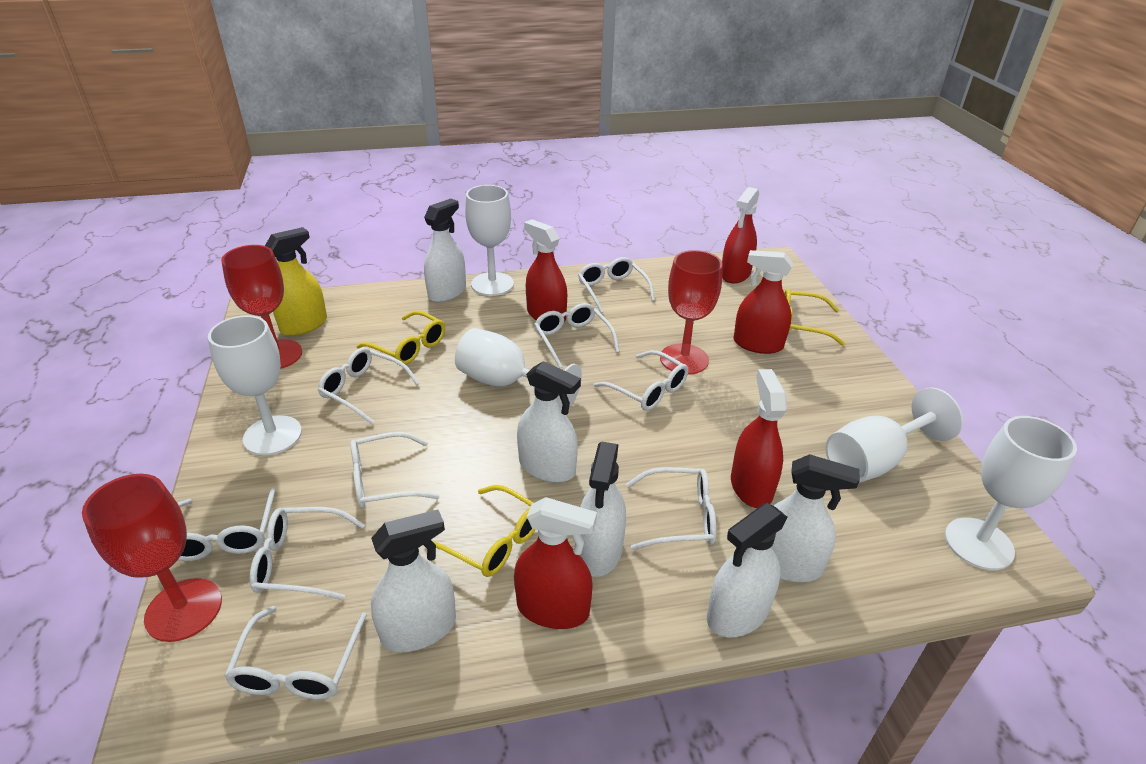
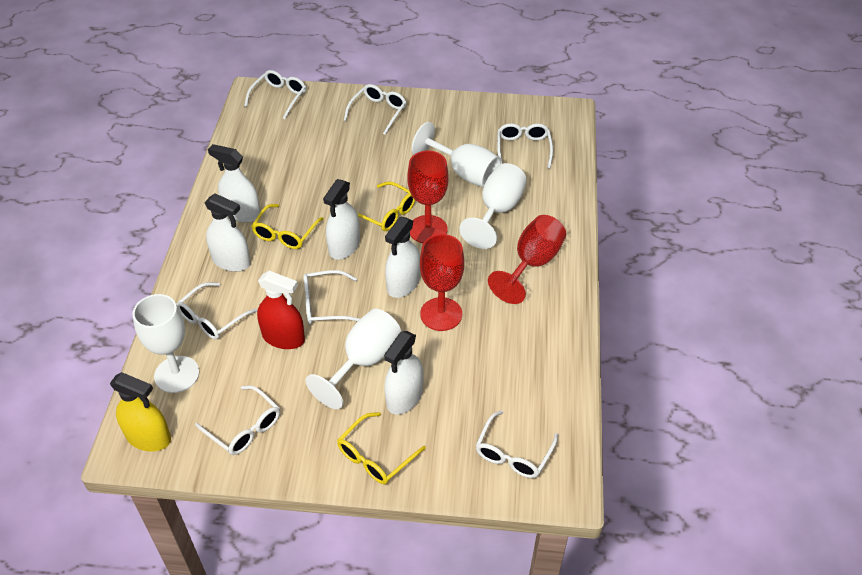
red spray bottle: [514,497,597,629] [524,219,567,322] [722,187,759,283] [731,369,787,508] [734,250,793,354] = 5 -> [257,271,305,349] = 1
white glasses: [178,488,276,561] [224,606,367,700] [249,507,365,600] [318,347,420,424] [350,432,440,509] [534,303,620,368] [578,257,655,313] [594,350,688,411] [626,467,716,550] = 9 -> [176,282,257,340] [195,385,280,455] [244,70,306,119] [303,270,360,324] [344,84,407,135] [476,410,558,478] [497,123,553,168] = 7
white goblet: [208,315,302,455] [455,328,582,409] [465,185,514,296] [825,387,963,483] [945,416,1077,570] = 5 -> [132,294,199,393] [305,309,401,409] [412,122,501,188] [459,163,527,249] = 4
white spray bottle: [371,510,456,652] [424,199,466,303] [517,361,581,483] [580,441,626,577] [707,503,788,637] [771,454,860,582] = 6 -> [204,193,251,272] [208,144,260,223] [323,179,360,260] [384,331,423,415] [385,217,420,298] = 5

